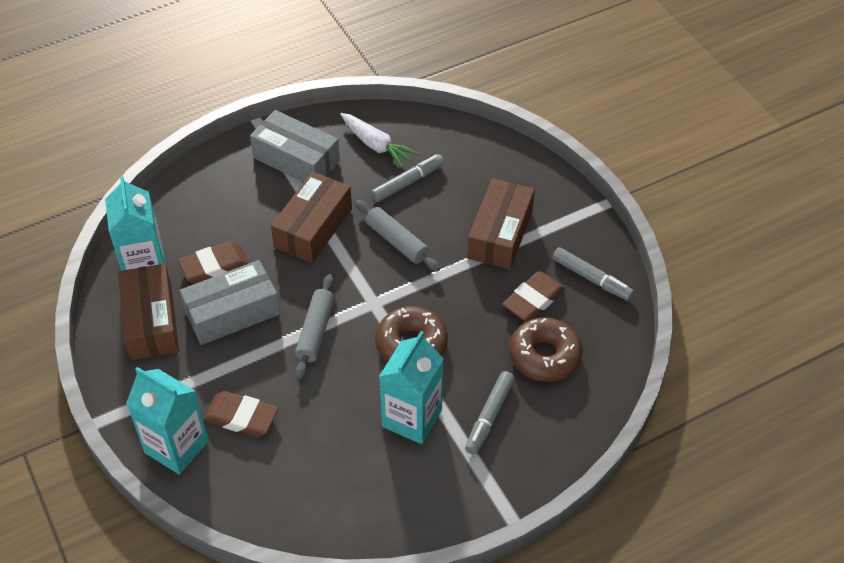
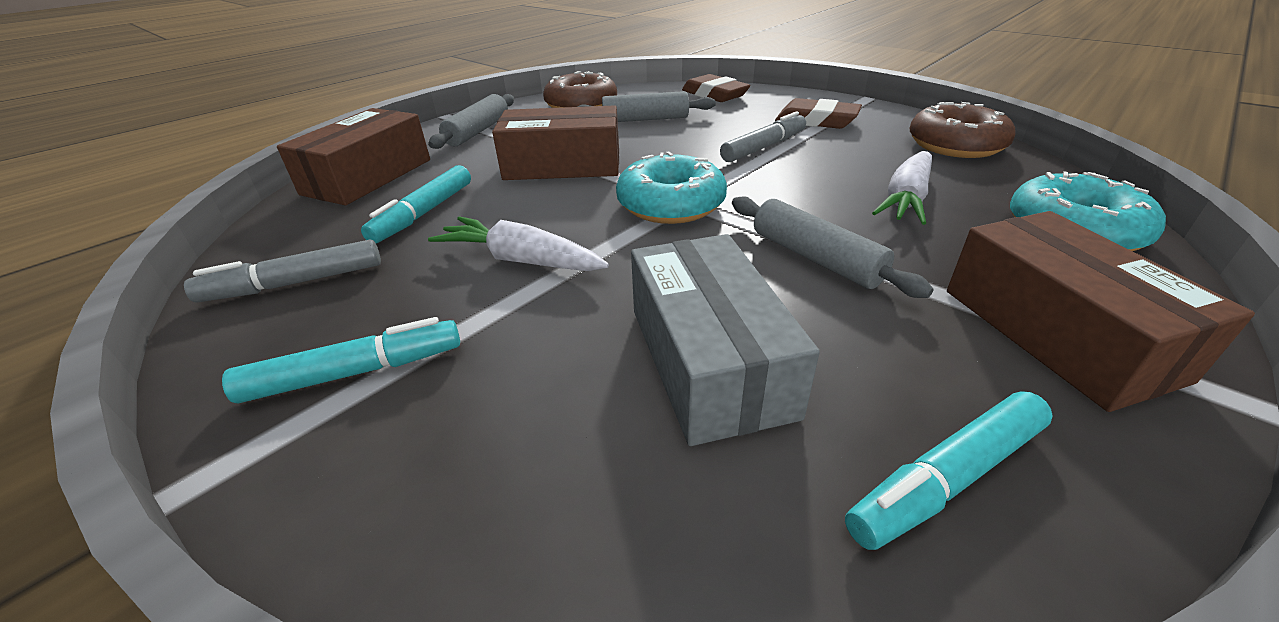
brown eraser: [178,242,249,284] [203,391,279,437] [502,271,565,321] = 3 -> [682,74,751,102] [775,98,862,129] = 2
grey box: [180,260,280,345] [250,110,340,182] = 2 -> [631,234,820,446] = 1
grey marker: [371,154,444,202] [465,371,515,455] [552,247,634,301] = 3 -> [184,240,381,302] [720,111,806,162] = 2
grey rolling pin: [295,274,335,379] [355,200,440,272] = 2 -> [428,94,514,149] [578,91,716,122] [732,196,934,298] = 3
turquoise carton: [105,176,166,271] [126,367,209,475] [379,331,444,444] = 3 -> none = 0
turquoise donut: none = 0 -> [616,151,727,224] [1010,171,1166,251] = 2
turquoise marker: none = 0 -> [222,317,460,403] [361,165,471,243] [845,391,1053,550] = 3
white carrot: [340,113,419,168] = 1 -> [428,216,609,271] [872,151,932,225] = 2

